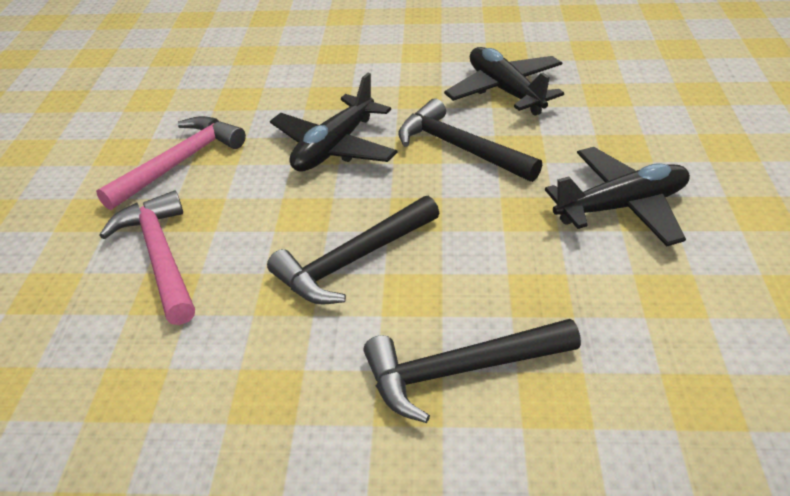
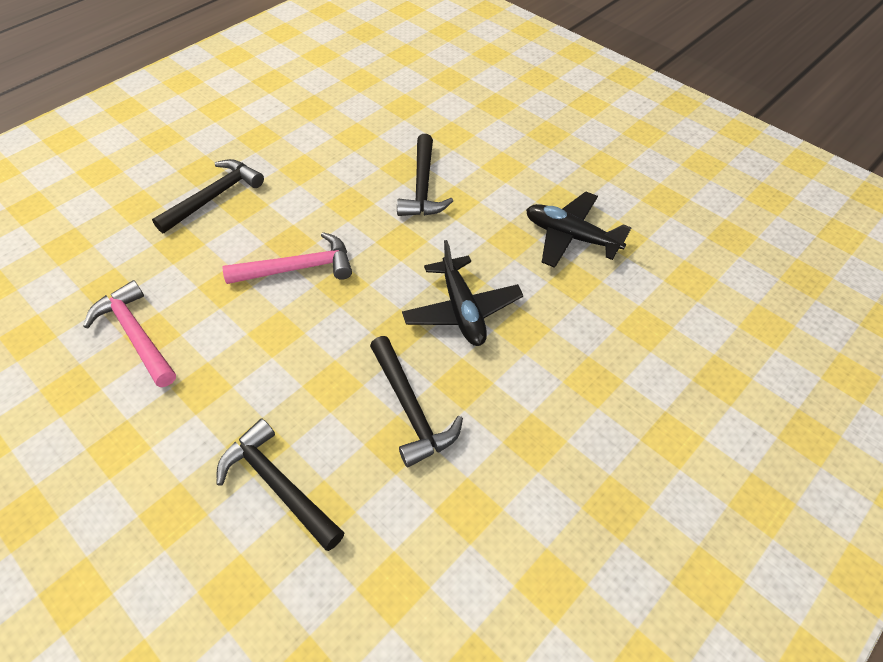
black hammer: [267,196,439,304] [363,319,581,423] [398,99,542,182] = 3 -> [152,159,264,233] [217,418,344,551] [370,336,463,468] [397,134,453,216] = 4
black plane: [270,73,398,172] [444,47,564,116] [545,147,690,246] = 3 -> [402,240,523,346] [526,192,632,268] = 2

